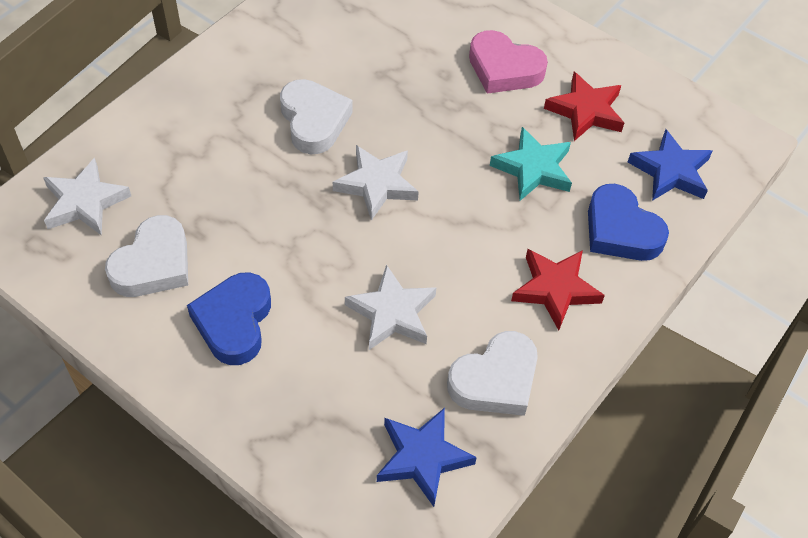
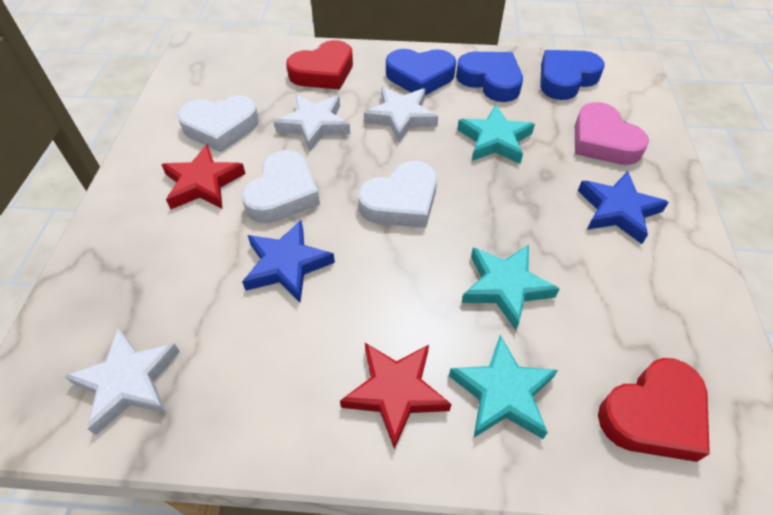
blue heart: [187,272,271,365] [588,184,669,261] = 2 -> [386,49,456,95] [456,52,523,102] [540,50,605,100] = 3
red heart: none = 0 -> [286,40,353,89] [598,358,710,462] = 2
turquoise star: [490,127,572,201] = 1 -> [449,335,558,439] [457,105,535,164] [462,245,560,330] = 3

